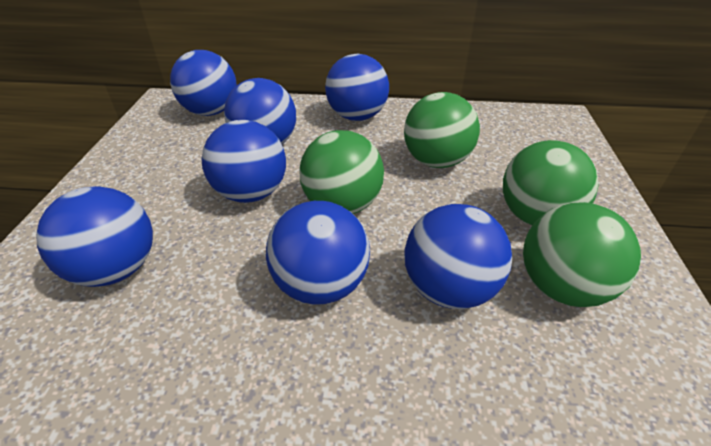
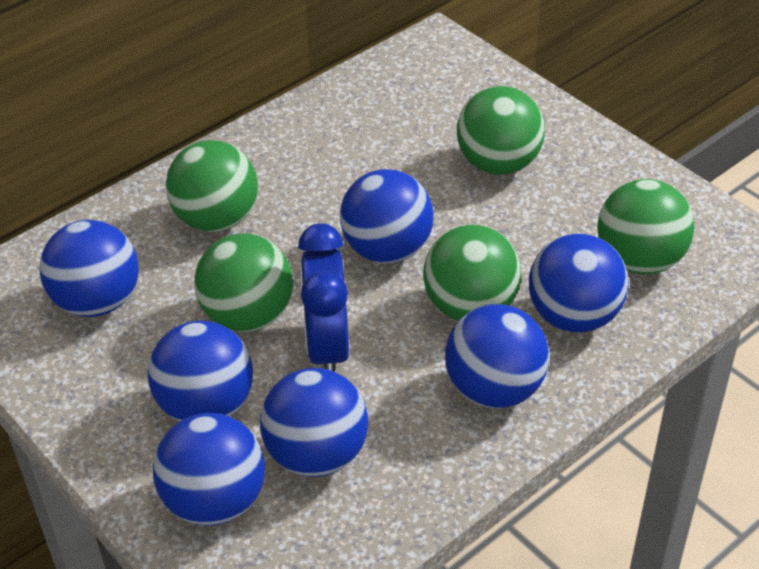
blue clock: none = 0 -> [298,223,349,372] = 1
green ball: [299,130,384,214] [404,92,480,168] [503,140,599,225] [523,202,641,307] = 4 -> [166,140,258,232] [194,233,293,332] [423,225,521,321] [457,86,545,175] [597,179,694,275] = 5

